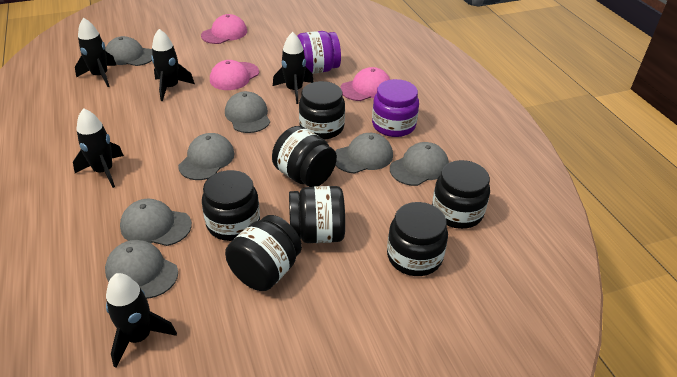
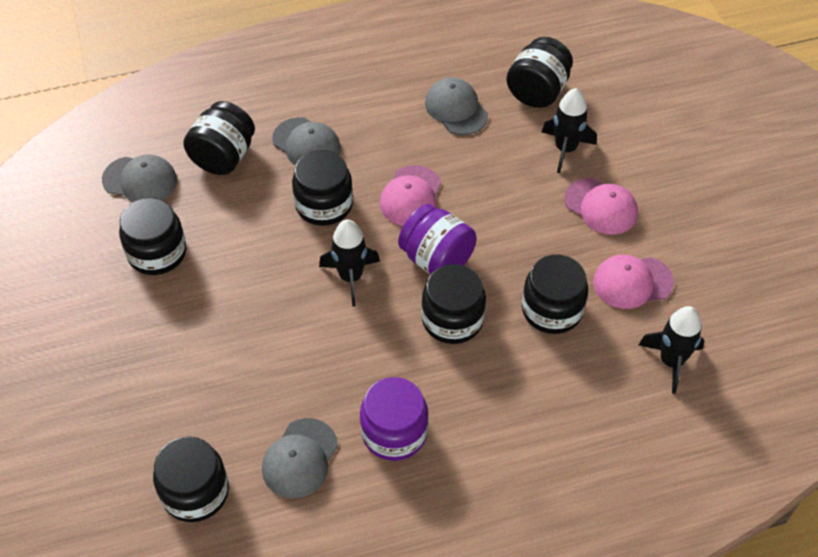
black rocket: [73,108,124,188] [75,18,117,87] [106,273,177,367] [151,29,195,101] [273,32,314,104] = 5 -> [319,219,380,307] [542,88,597,173] [639,306,705,394] = 3
grey cap: [105,36,152,66] [105,240,178,299] [120,199,192,246] [178,133,235,180] [225,91,270,133] [335,133,393,174] [390,142,449,186] = 7 -> [102,154,177,202] [262,418,338,499] [272,117,341,166] [425,77,488,135] = 4

